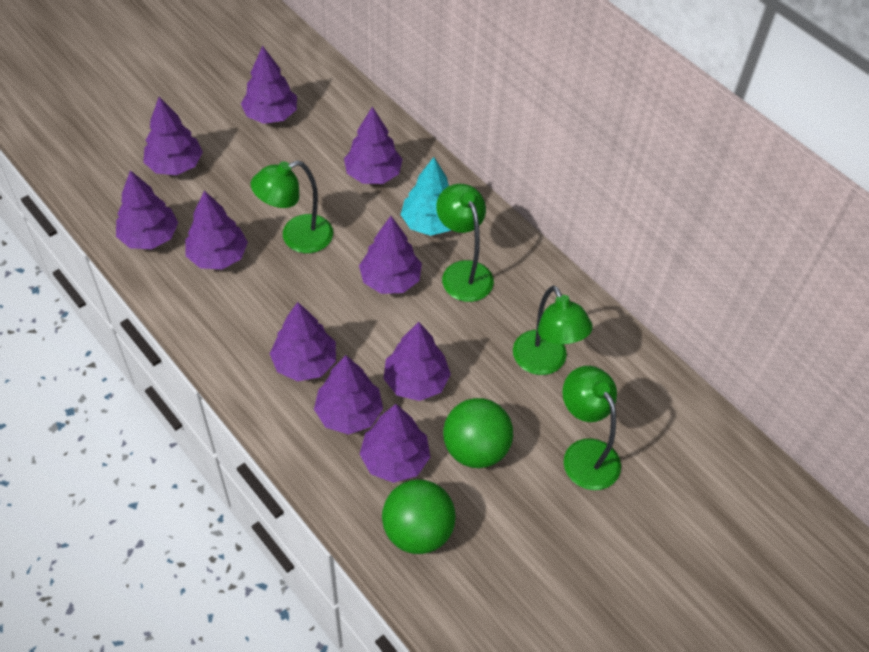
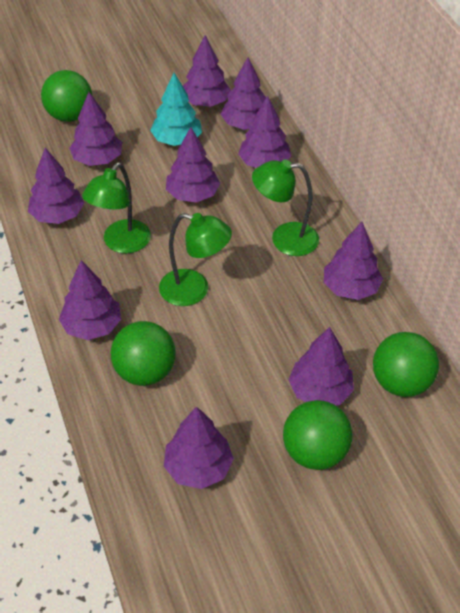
green ball: [382,479,456,554] [443,398,513,468] = 2 -> [41,70,92,122] [111,321,175,386] [283,400,352,470] [373,332,439,397] = 4
green lamp: [251,161,333,253] [436,184,494,302] [513,286,593,375] [562,366,621,490] = 4 -> [82,163,151,253] [159,213,232,306] [252,160,319,256] = 3

